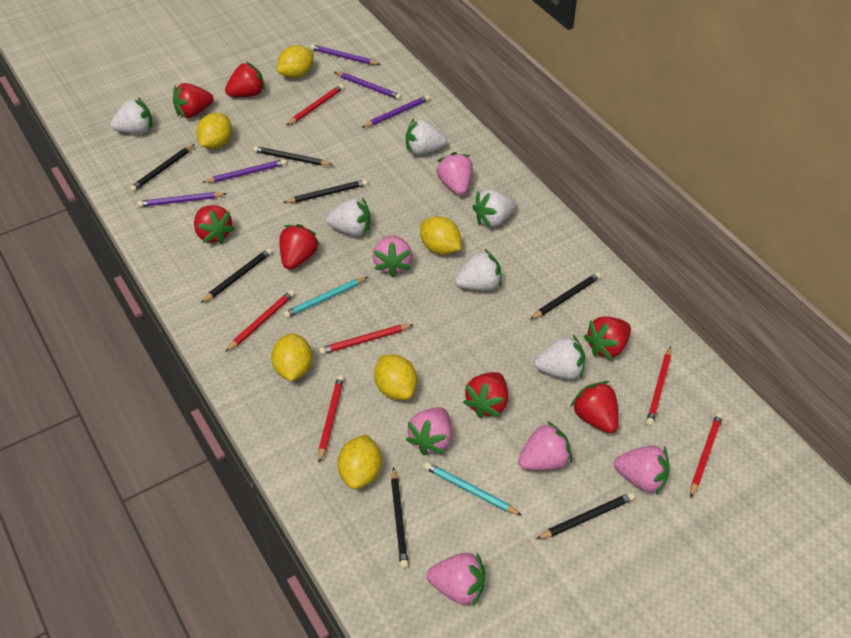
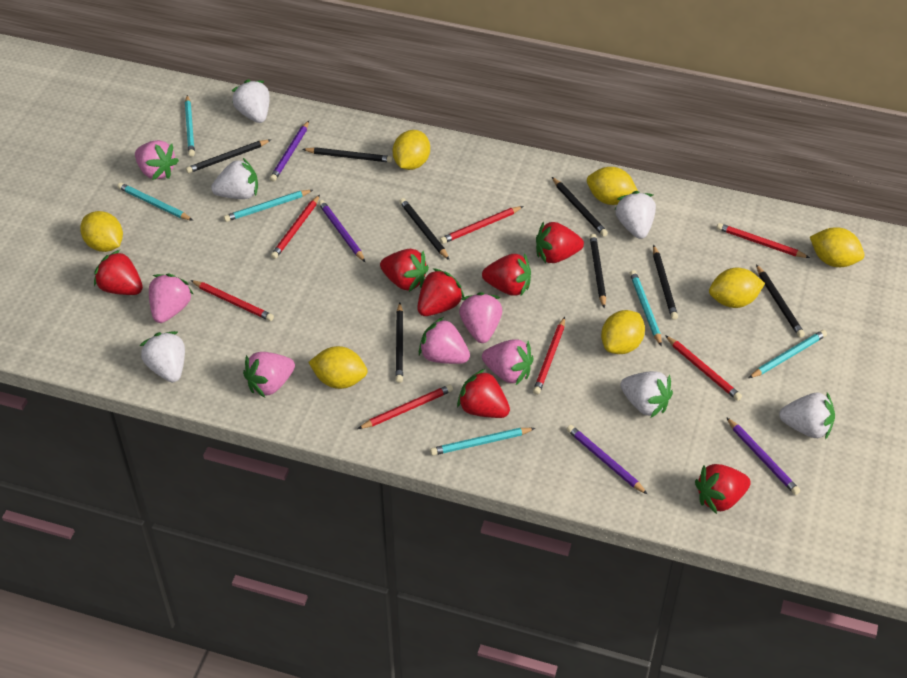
black pencil: [130,144,195,192] [201,248,272,303] [253,146,333,166] [283,179,368,203] [391,467,408,568] [530,272,601,320] [537,492,635,539] = 7 -> [186,140,271,173] [303,147,393,163] [395,302,403,383] [399,198,449,260] [552,177,608,236] [590,234,606,308] [653,245,678,320] [756,264,805,338] = 8
purple pencil: [137,192,227,207] [202,159,286,183] [310,44,381,65] [335,72,401,100] [361,95,430,128] = 5 -> [270,121,309,182] [318,200,365,262] [567,425,648,495] [726,417,800,495] = 4
red pencil: [225,290,295,352] [286,84,344,126] [318,375,344,463] [319,324,414,355] [646,346,671,426] [690,413,723,498] = 6 -> [190,280,274,321] [271,195,320,259] [358,384,453,429] [440,206,523,244] [533,317,565,395] [665,335,742,401] [717,223,810,258] = 7
turquoise pencil: [283,277,368,318] [424,462,522,515] = 2 -> [117,182,193,221] [185,95,195,157] [224,190,313,222] [430,428,535,456] [630,270,662,347] [749,330,827,378] = 6
yellow lemon: [196,113,232,149] [271,333,312,381] [277,45,314,78] [337,434,382,489] [374,355,417,400] [420,216,461,255] = 6 -> [80,211,123,252] [308,346,368,389] [393,130,430,170] [587,167,638,205] [601,310,645,354] [709,268,765,308] [810,227,864,267] = 7

